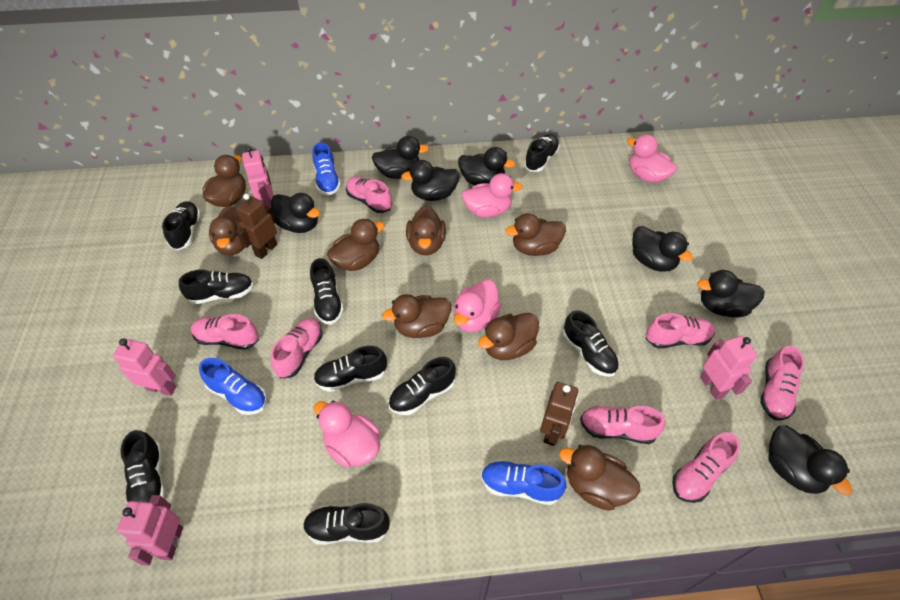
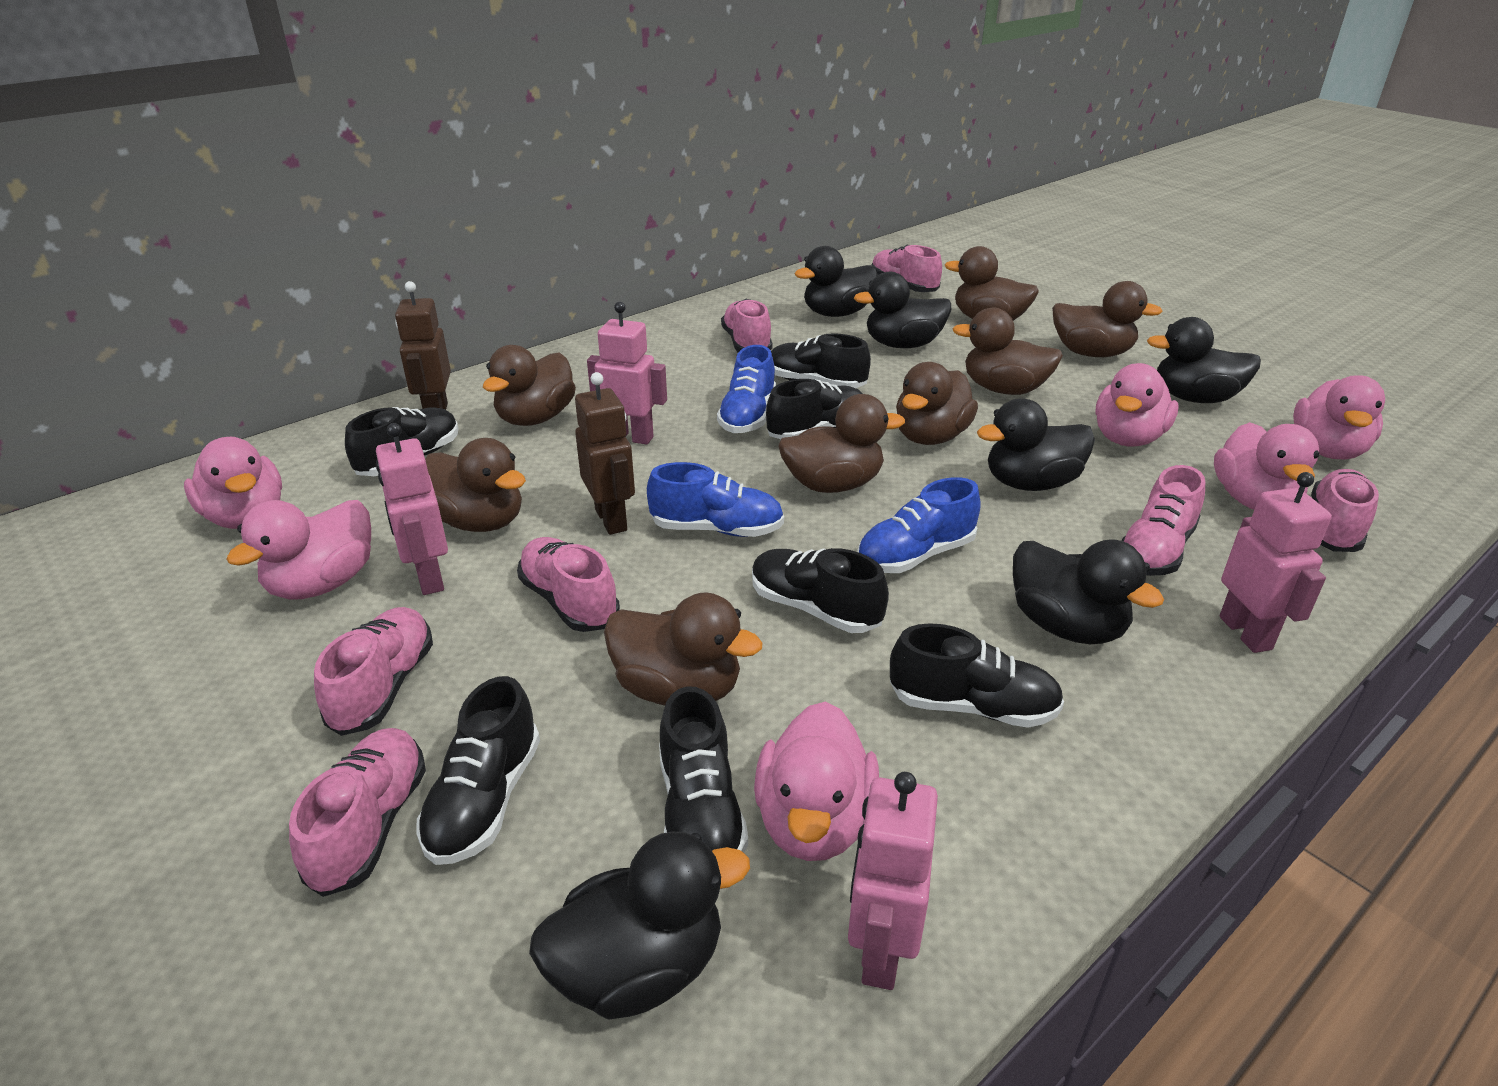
black duck: [271,193,320,233] [372,136,429,179] [401,160,460,201] [458,147,515,185] [632,226,693,272] [697,270,765,318] [768,425,852,495] = 7 -> [529,831,750,1020] [794,246,878,317] [854,272,951,348] [977,398,1095,491] [1013,539,1164,644] [1147,317,1261,403] = 6
black shoe: [120,430,165,505] [162,201,201,250] [179,270,254,304] [303,503,390,545] [310,258,344,325] [313,346,387,392] [388,357,456,415] [524,134,560,172] [563,310,619,377] = 9 -> [345,407,459,476] [417,676,540,865] [659,686,748,853] [752,548,889,633] [766,379,863,439] [771,333,871,388] [890,623,1064,728] = 7
pink duck: [314,401,380,468] [454,280,501,332] [462,173,522,218] [627,134,677,183] = 4 -> [184,437,282,529] [226,500,371,600] [754,701,879,861] [1095,363,1179,447] [1214,422,1319,510] [1293,375,1385,459] = 6

